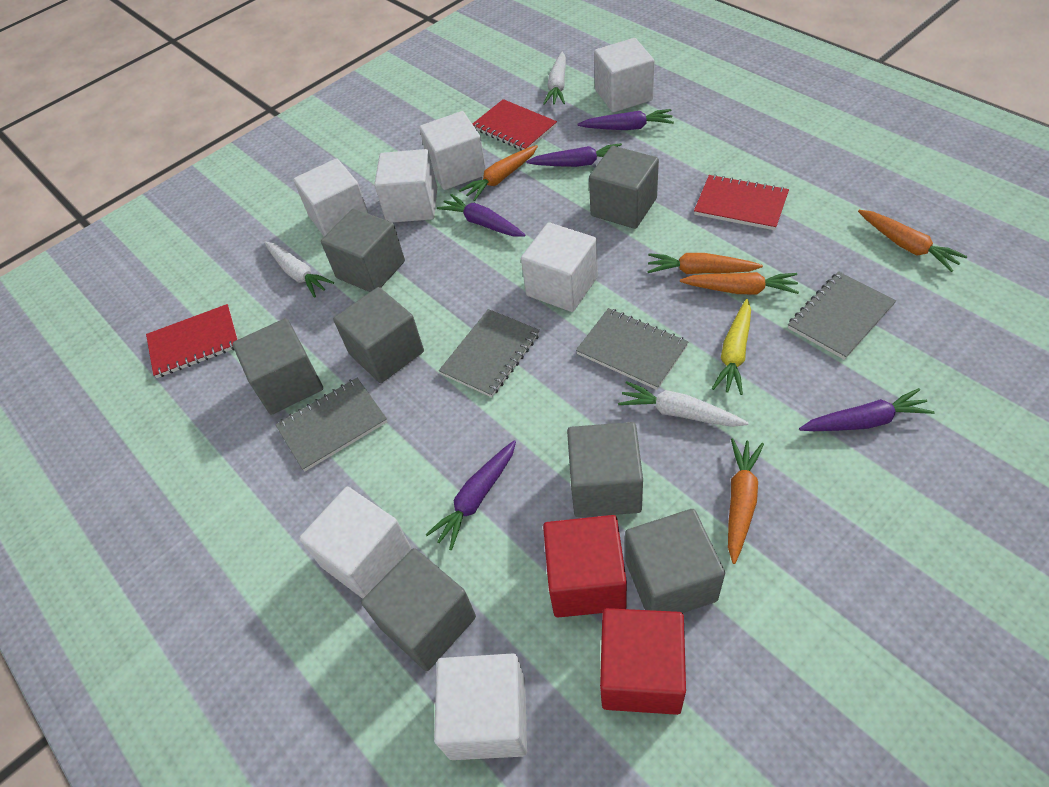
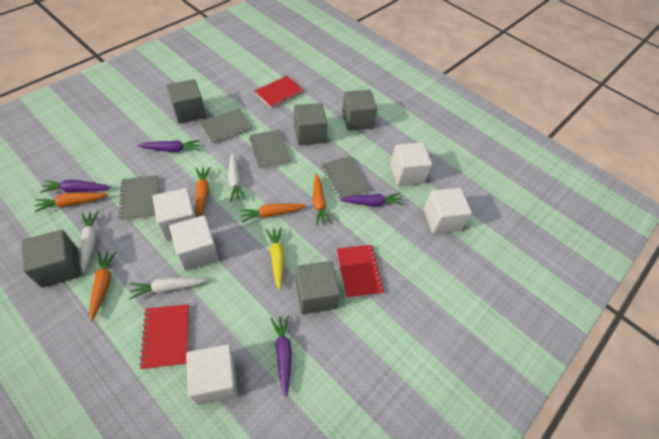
grey cube: [232,318,323,415] [321,209,405,292] [333,287,424,383] [361,548,476,671] [567,422,643,517] [589,146,659,229] [625,509,725,613] = 7 -> [22,230,81,288] [166,79,206,124] [294,103,328,145] [296,261,340,314] [342,90,377,130] = 5
purple carrot: [425,440,516,550] [437,194,525,237] [526,143,622,167] [578,109,674,130] [799,388,935,431] = 5 -> [40,180,111,193] [137,140,200,152] [270,315,292,397] [340,193,403,206] = 4
red cube: [543,515,627,618] [600,608,686,715] = 2 -> none = 0
white cube: [293,158,369,237] [299,487,411,599] [374,149,437,223] [419,111,486,190] [434,653,527,760] [521,222,598,312] [594,38,654,112] = 7 -> [152,188,196,240] [169,215,219,271] [186,344,238,405] [390,143,432,186] [423,188,472,234] = 5

